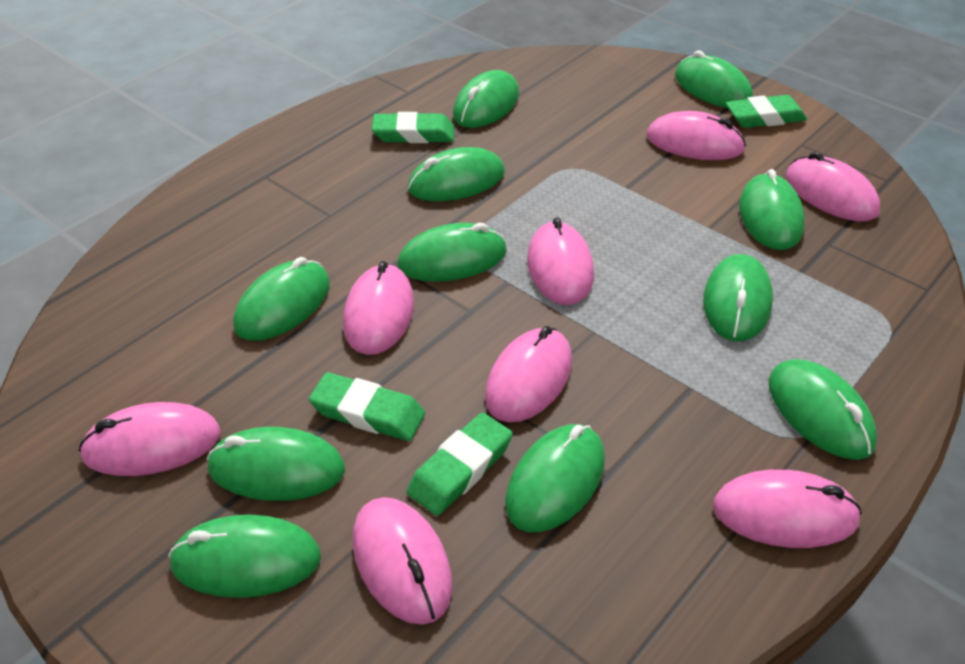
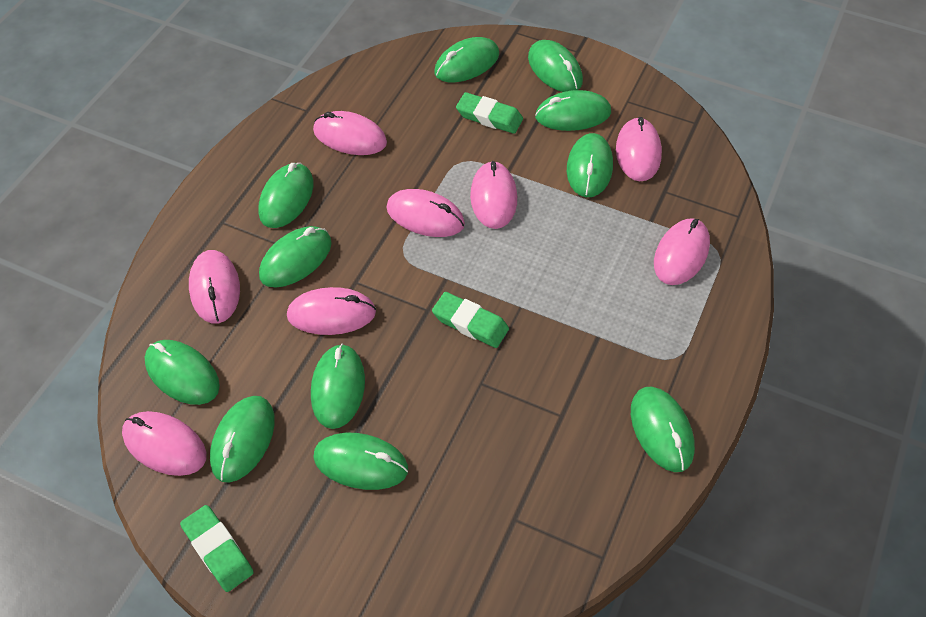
green eraser: [309,372,425,441] [372,112,454,143] [407,413,513,516] [726,95,807,128] = 4 -> [180,505,254,592] [432,292,509,348] [456,92,523,134] = 3

